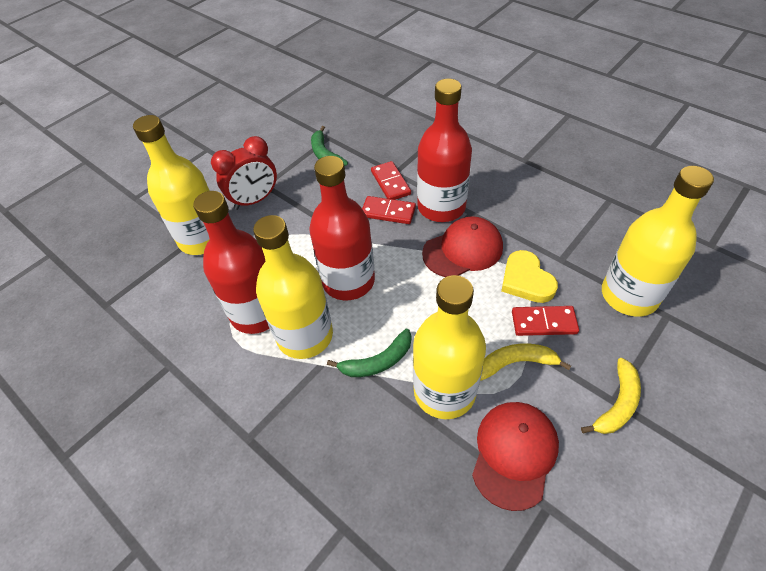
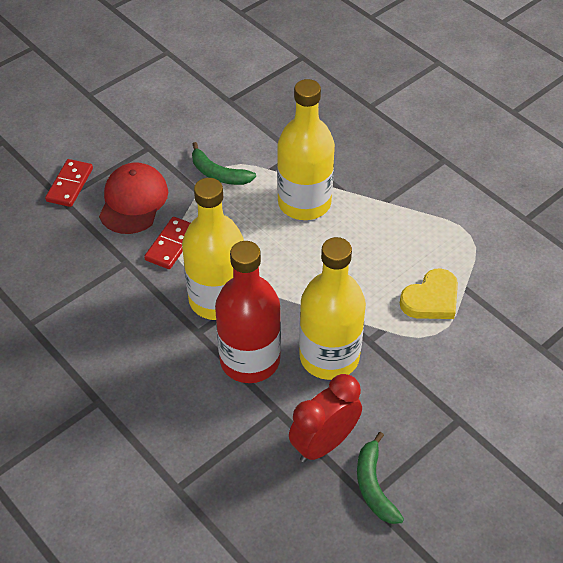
red bottle: [193,191,270,334] [309,156,375,301] [417,79,472,222] = 3 -> [215,241,281,383] = 1
red cap: [422,216,503,277] [472,402,559,511] = 2 -> [99,162,168,234] = 1
red domino: [362,196,416,224] [371,161,411,200] [512,306,579,336] = 3 -> [45,159,93,207] [144,217,190,269] = 2
yellow banana: [480,344,571,381] [581,358,641,434] = 2 -> none = 0
yellow bottle: [133,115,210,255] [253,215,333,359] [413,275,486,419] [602,166,714,317] = 4 -> [182,178,244,320] [277,79,335,220] [299,237,366,380] = 3

